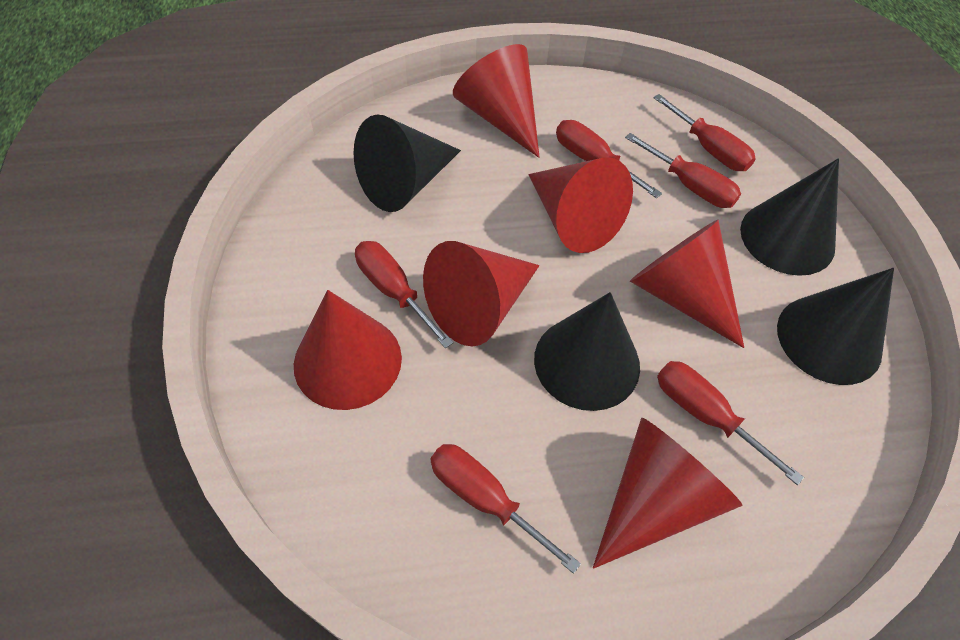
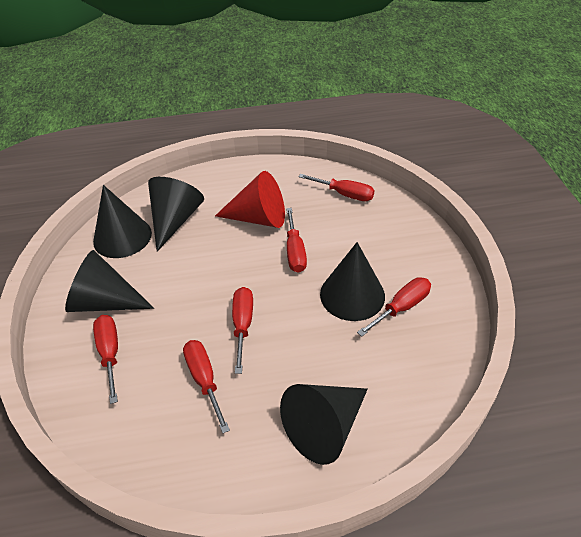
black cone: [354,114,461,212] [534,292,640,411] [740,158,839,276] [777,268,894,385] = 4 -> [65,250,154,312] [93,185,152,258] [148,177,204,252] [280,384,368,465] [320,242,385,321] = 5
red cone: [294,290,402,410] [423,241,539,346] [453,44,540,158] [529,157,633,253] [593,418,743,569] [630,220,744,348] = 6 -> [215,171,285,228] = 1

